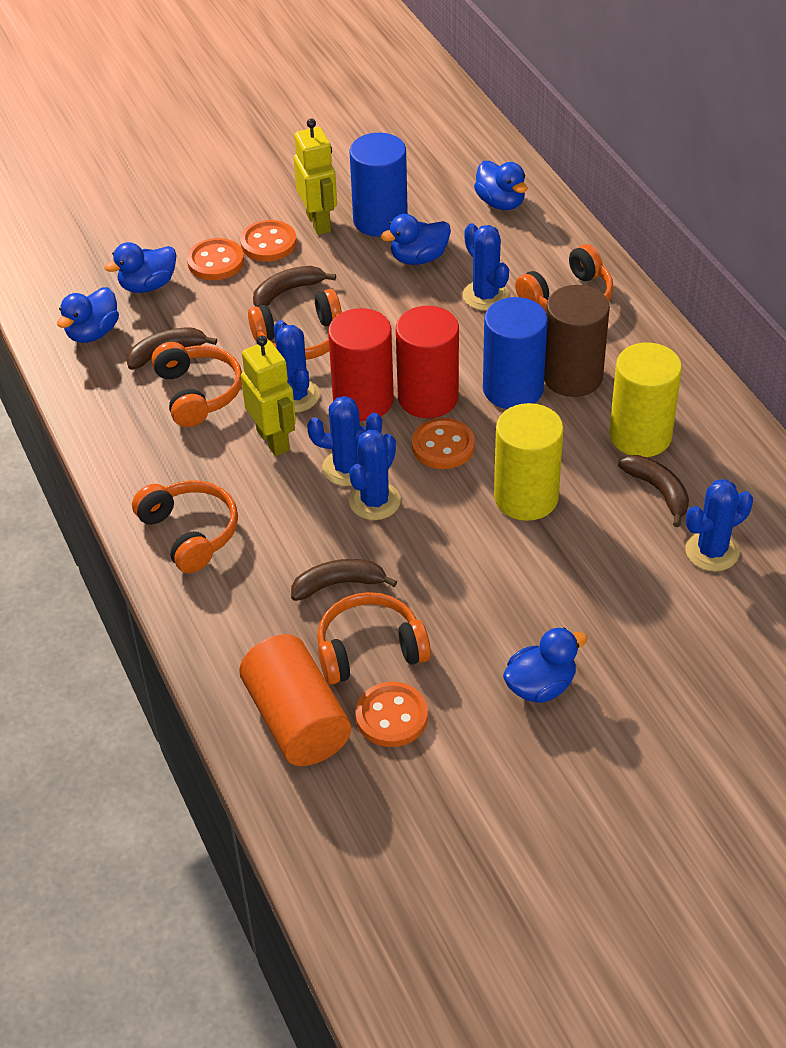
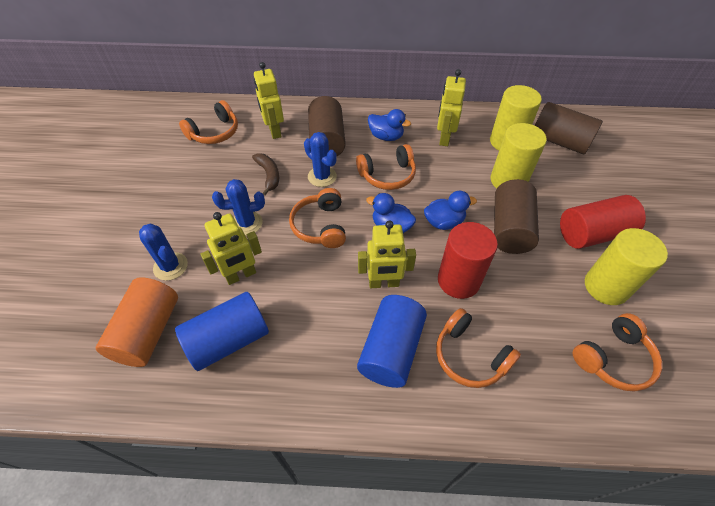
blue cactus: [274,320,320,413] [307,396,382,486] [349,430,401,520] [463,223,509,311] [685,479,753,571] = 5 -> [139,224,188,281] [212,179,265,235] [304,132,337,187] = 3
blue duck: [57,287,119,343] [105,242,177,293] [380,214,451,265] [474,161,527,210] [503,627,588,703] = 5 -> [366,193,416,233] [368,109,411,141] [424,191,477,230] = 3
brown banana: [126,328,217,370] [253,266,336,307] [291,559,397,601] [618,455,689,527] = 4 -> [252,153,279,196] = 1
brown cylinder: [544,285,610,397] = 1 -> [308,96,346,156] [494,179,539,254] [535,102,603,155] = 3
orange button: [187,238,244,280] [240,220,296,262] [355,682,428,747] [412,418,475,469] = 4 -> none = 0
yellow cylinder: [494,403,564,521] [609,343,682,457] = 2 -> [490,85,542,150] [490,123,547,189] [585,228,668,305] = 3
yellow robot: [241,336,296,456] [294,119,337,235] = 2 -> [201,212,262,285] [254,62,284,139] [358,220,416,288] [437,69,466,146] = 4

